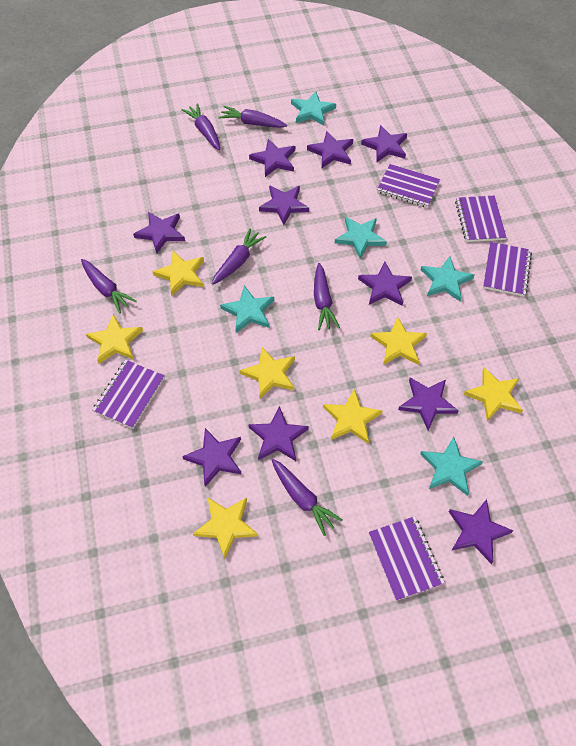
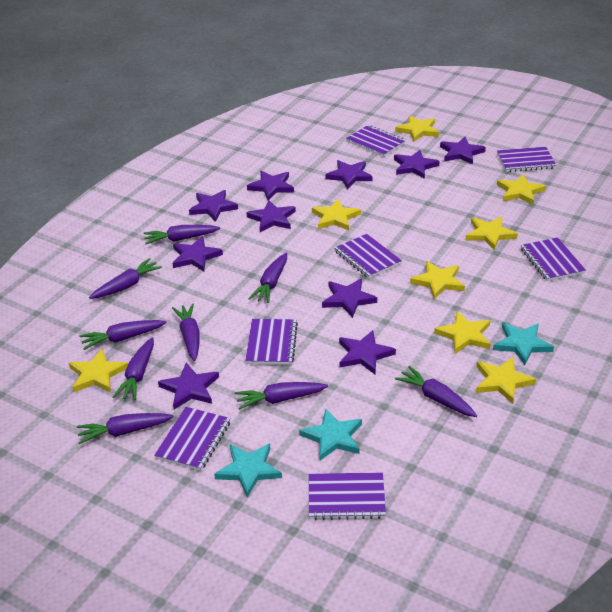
purple carrot: [81,259,137,313] [182,103,220,150] [212,228,266,285] [219,106,287,128] [272,459,343,536] [314,263,340,330] = 6 -> [77,413,174,444] [79,320,166,350] [89,258,162,299] [113,337,154,400] [143,225,220,244] [172,303,200,361] [235,382,328,410] [248,253,287,303] [395,366,477,417] = 9
purple notebook: [93,360,165,429] [369,516,445,601] [377,164,440,208] [455,196,507,242] [483,242,532,296] = 5 -> [154,407,230,471] [245,319,298,365] [309,473,386,520] [335,234,402,278] [346,125,406,157] [497,147,557,172] [521,237,586,281] = 7
turquoise star: [220,285,274,333] [291,91,336,126] [335,217,387,259] [420,256,474,301] [420,437,483,496] = 5 -> [214,444,282,498] [299,409,362,461] [493,323,554,365] = 3
yellow star: [86,314,143,364] [153,251,204,296] [193,498,258,559] [240,347,295,399] [323,389,383,444] [370,316,427,365] [463,367,523,421] = 7 -> [69,349,128,393] [312,199,361,231] [395,115,439,142] [410,261,465,299] [434,311,491,354] [466,216,518,250] [476,357,536,404] [497,174,546,205] = 8

